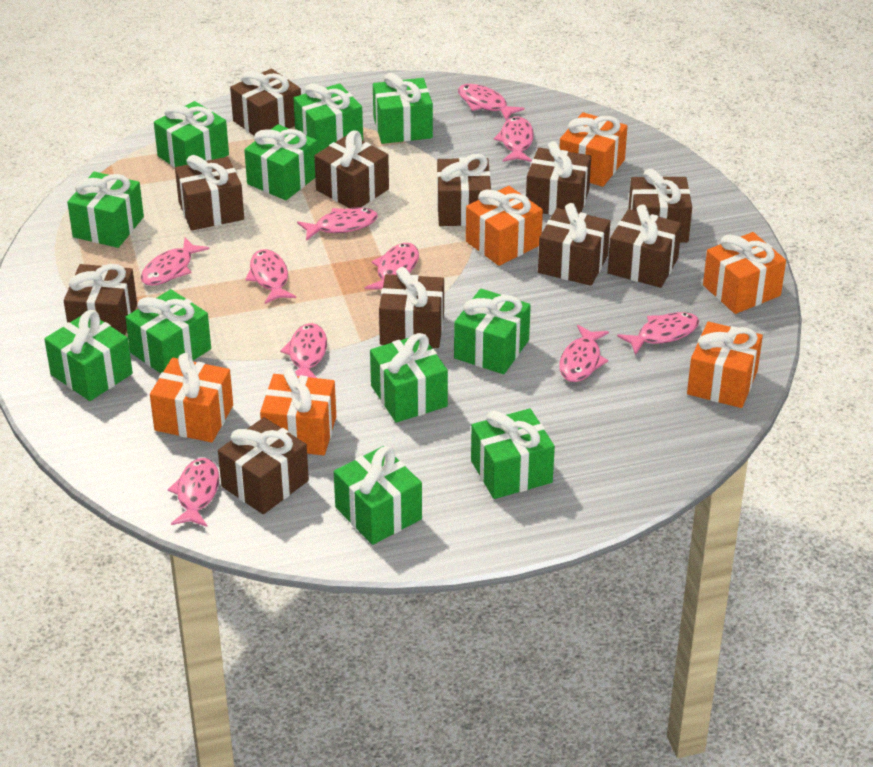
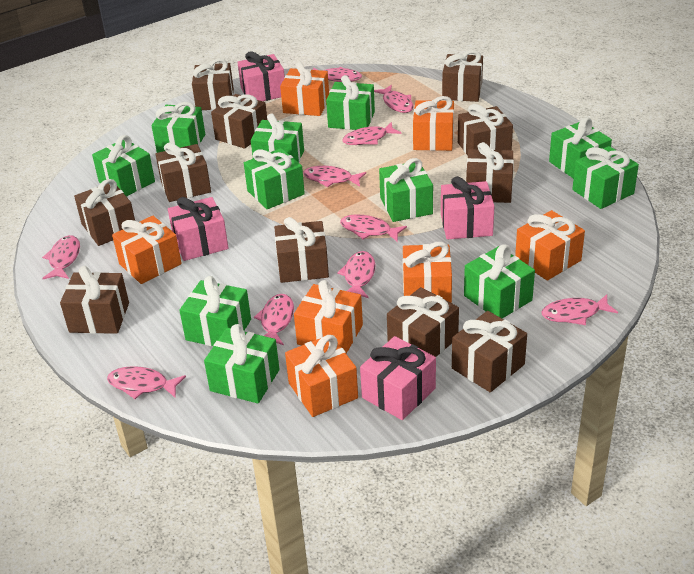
orange gift: [150,353,233,442] [260,367,336,455] [466,186,543,266] [559,112,628,187] [687,322,763,408] [703,232,786,314] = 6 -> [112,216,182,284] [280,62,329,116] [285,335,358,417] [294,280,363,354] [403,242,452,303] [413,96,454,151] [515,210,585,281] = 7
pink gift: none = 0 -> [168,197,228,261] [237,51,285,101] [360,336,436,420] [441,176,494,239] = 4

